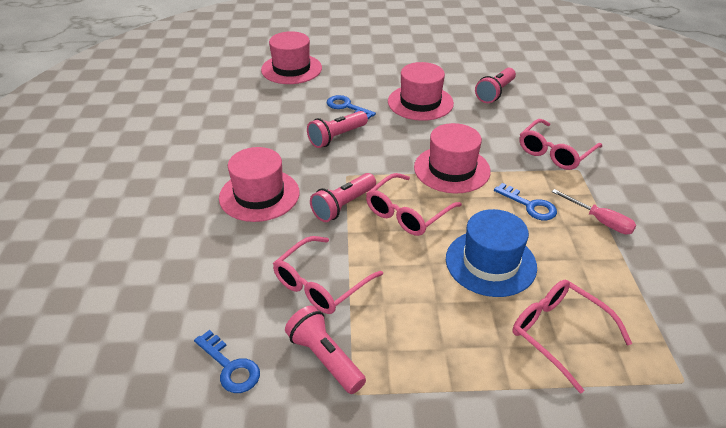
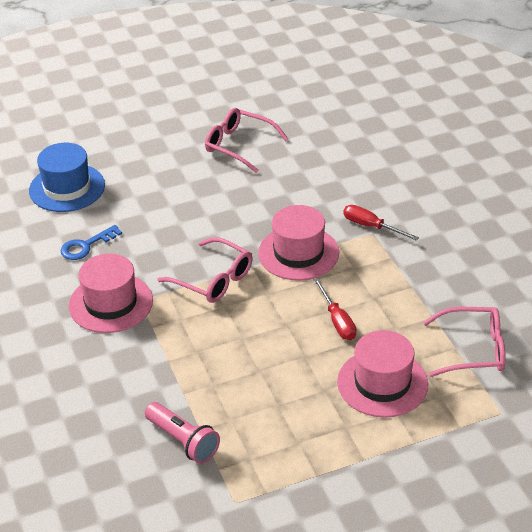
blue key: [194,330,260,393] [327,95,376,119] [494,183,557,220] = 3 -> [61,225,122,260] = 1
pink flashlight: [285,306,366,394] [307,111,368,148] [310,173,376,222] [475,68,516,103] = 4 -> [145,402,220,464] = 1
pink glasses: [273,236,383,314] [366,173,462,236] [513,280,632,394] [519,119,602,170] = 4 -> [157,237,253,303] [205,108,288,173] [423,307,505,377] = 3
pink hat: [219,147,300,222] [261,31,322,84] [388,62,454,121] [414,123,491,193] = 4 -> [69,254,153,333] [258,205,339,281] [337,330,428,418] = 3
pink screwdriver: [552,189,636,234] = 1 -> none = 0
red screwdriver: none = 0 -> [313,278,356,340] [343,205,419,241] = 2

